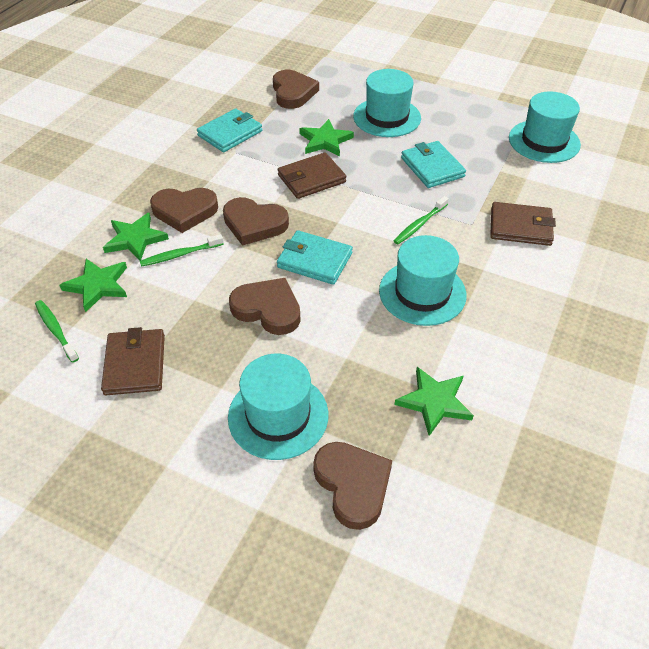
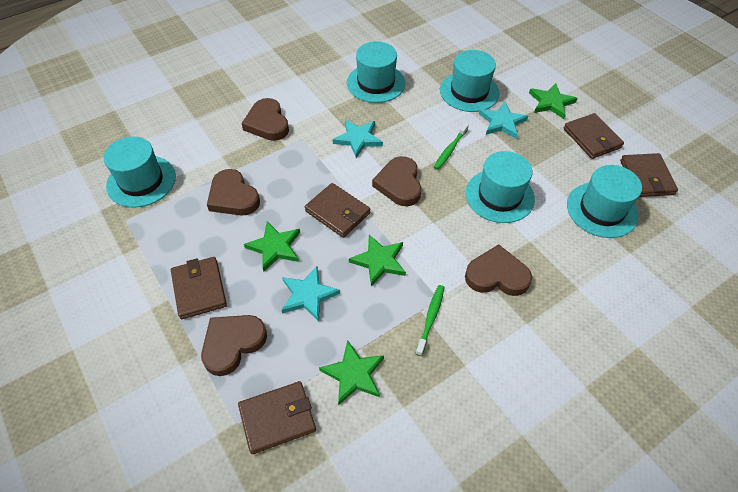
brown wallet: [101,327,165,395] [278,152,346,199] [490,202,556,246] = 3 -> [171,257,227,319] [238,381,316,454] [305,183,370,238] [564,113,624,159] [620,153,678,197] = 5
green toothbrush: [35,300,79,363] [140,234,224,267] [394,196,449,244] = 3 -> [415,285,445,356] [434,123,469,170] = 2
turquoise hat: [228,354,328,460] [353,69,421,137] [379,235,467,326] [509,91,581,163] = 4 -> [103,137,176,208] [347,42,405,103] [440,50,500,112] [466,151,535,223] [567,165,642,238] = 5
turquoise star: none = 0 -> [282,266,340,322] [333,119,383,158] [479,102,528,139] = 3
turquoise wallet: [197,109,262,152] [277,230,353,285] [401,141,466,188] = 3 -> none = 0

